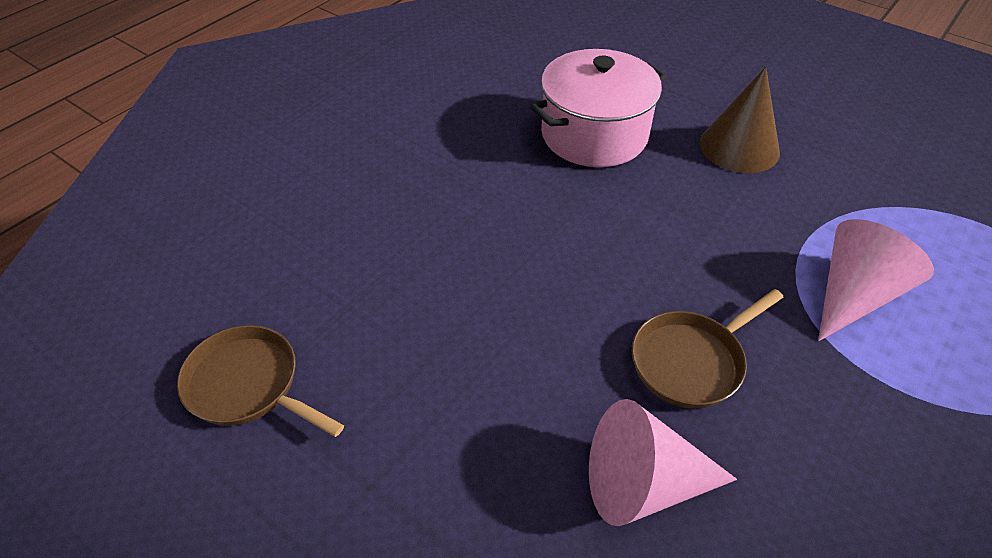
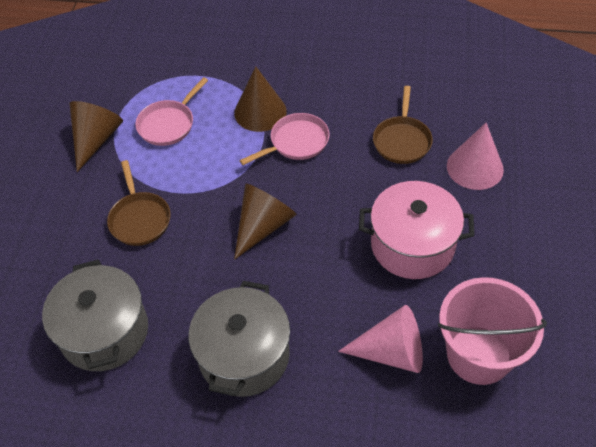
brown cone: [700,67,780,173] = 1 -> [70,101,123,172] [234,66,287,132] [234,184,297,260] = 3
grey pot: none = 0 -> [42,259,148,371] [188,281,290,397] = 2
pink bucket: none = 0 -> [438,277,547,385] = 1
pink pan: none = 0 -> [135,77,208,146] [240,113,329,165] = 2

